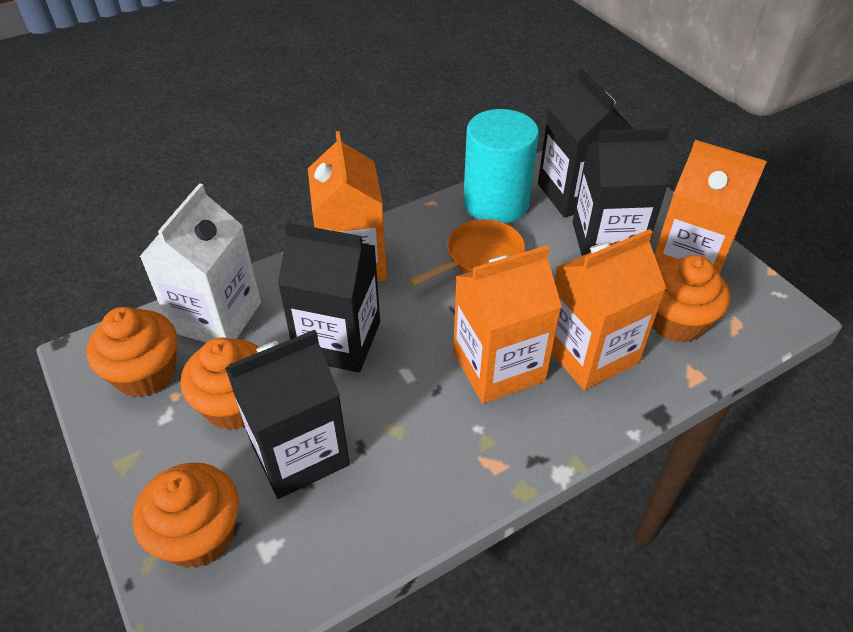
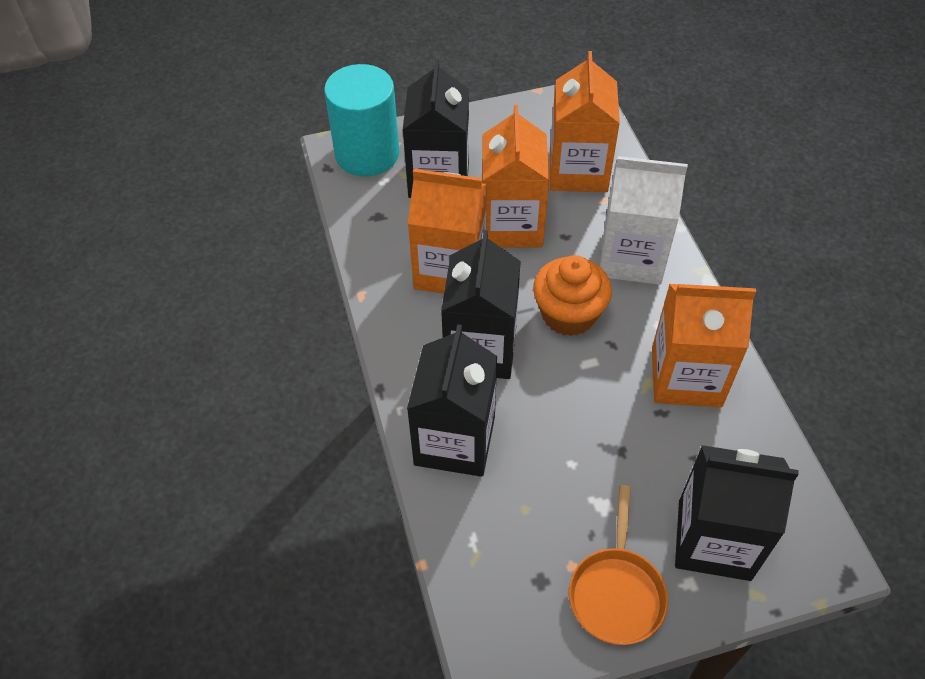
orange cupcake: [86,307,177,397] [132,462,239,568] [181,337,259,430] [652,255,730,343] = 4 -> [533,255,612,336] = 1

